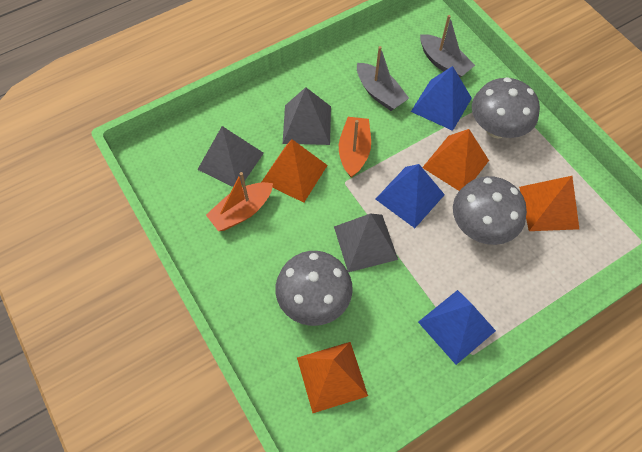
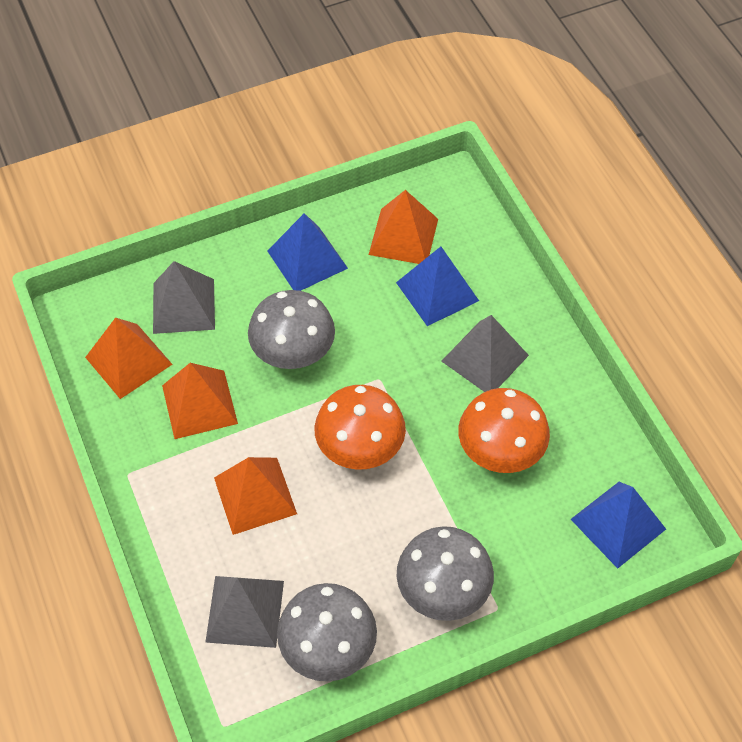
grey boat: [357,46,409,111] [420,15,475,77] = 2 -> none = 0
orange boat: [206,172,273,231] [339,117,371,178] = 2 -> none = 0
orange mushroom: none = 0 -> [315,385,406,470] [458,388,550,473] = 2

